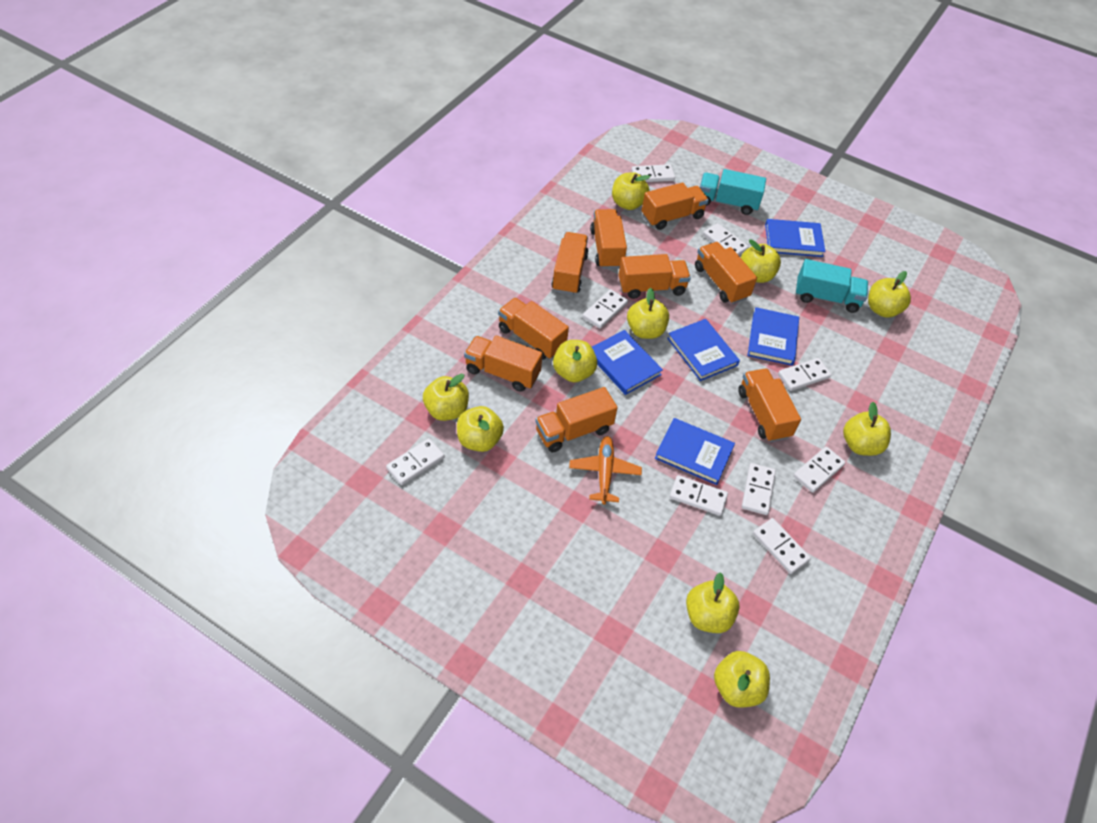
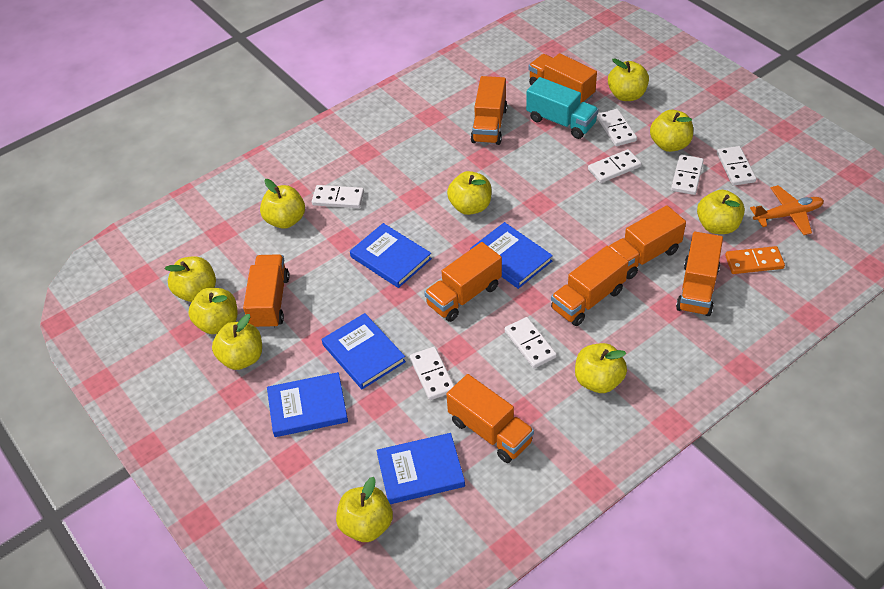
orange domino: none = 0 -> [725,246,785,274] = 1
orange truck: [464,335,543,392] [498,298,569,360] [535,387,618,452] [551,232,589,295] [590,209,627,269] [618,254,691,299] [641,183,709,230] [695,242,757,304] [738,368,801,442] = 9 -> [243,254,289,329] [424,242,502,322] [446,374,534,463] [471,76,507,145] [529,53,597,103] [551,246,629,326] [609,205,686,279] [676,232,723,316] = 8
turquoise truck: [700,169,766,215] [796,259,868,313] = 2 -> [526,77,599,139] = 1
white domino: [386,438,445,485] [583,289,628,329] [631,164,675,182] [670,475,728,516] [703,223,749,255] [742,463,776,515] [753,518,811,574] [778,358,831,391] [793,446,846,493] = 9 -> [312,185,364,208] [410,347,454,400] [505,317,557,368] [588,149,641,183] [597,109,637,146] [671,155,704,195] [717,146,756,186] = 7

